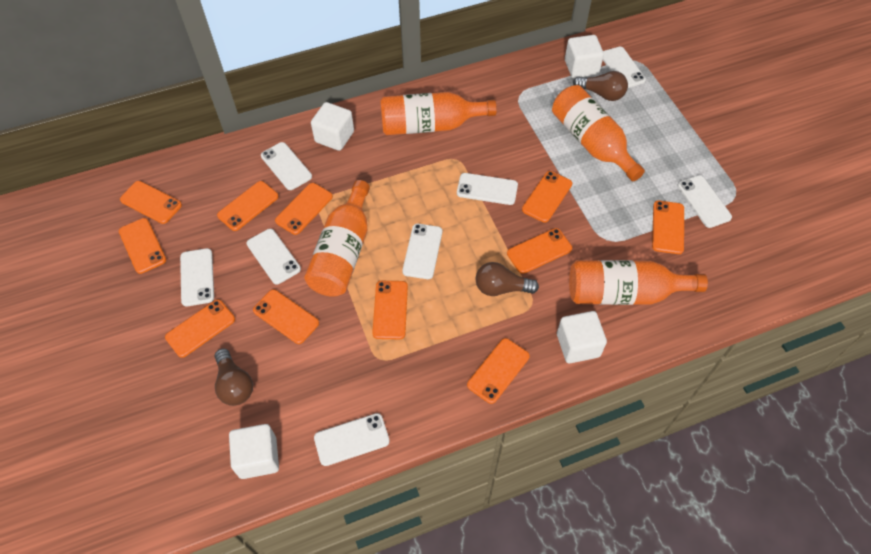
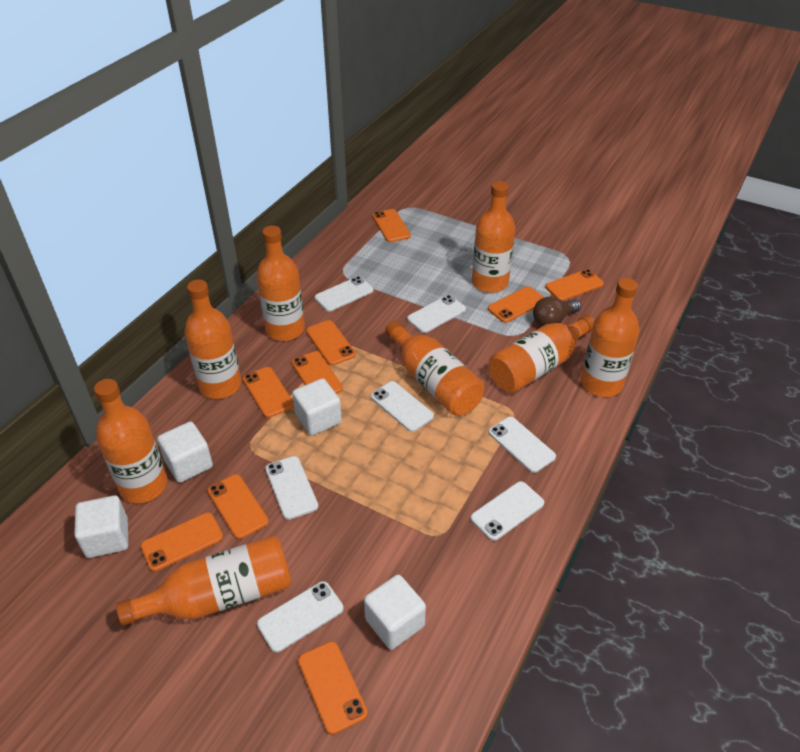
brown light bulb: [215,348,253,406] [476,262,539,296] [573,71,628,101] = 3 -> [533,297,581,326] = 1
orange bottle: [304,180,370,297] [380,92,497,135] [552,85,645,181] [569,260,708,305] = 4 -> [94,379,167,503] [116,536,291,626] [184,280,241,399] [256,226,305,341] [385,321,484,416] [472,181,515,293] [489,315,595,393] [581,278,639,397] = 8
orange phone: [119,218,166,274] [120,181,182,224] [165,300,235,358] [217,181,279,231] [253,289,319,344] [275,183,333,235] [372,281,408,339] [467,338,530,404] [507,228,572,274] [522,171,572,223] [652,200,684,254] = 11 -> [141,512,223,572] [207,474,269,539] [243,367,294,418] [292,351,343,394] [298,641,368,735] [306,320,356,366] [372,209,411,242] [488,286,544,323] [545,269,604,301] = 9
white phone: [180,248,214,306] [247,229,301,284] [261,142,312,190] [314,413,390,466] [402,224,442,279] [457,173,518,205] [603,47,646,88] [678,175,732,228] = 8 -> [257,581,344,653] [265,456,318,520] [315,276,373,312] [371,381,434,432] [407,295,466,333] [471,481,544,541] [488,417,556,473] = 7

